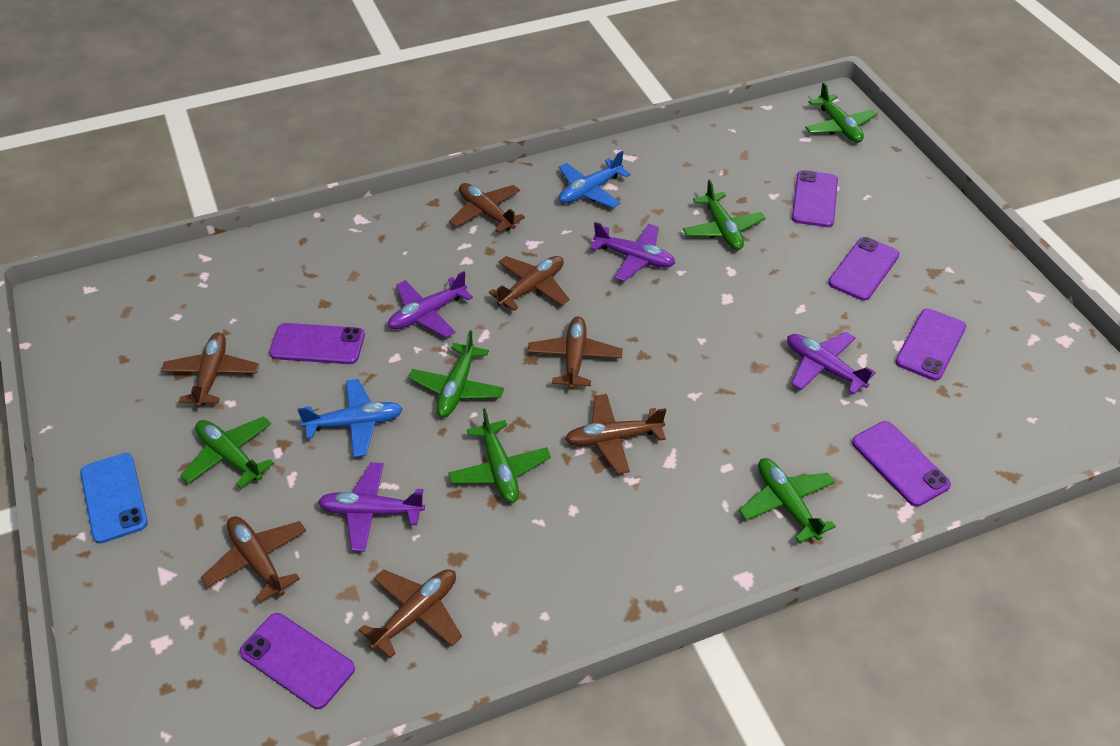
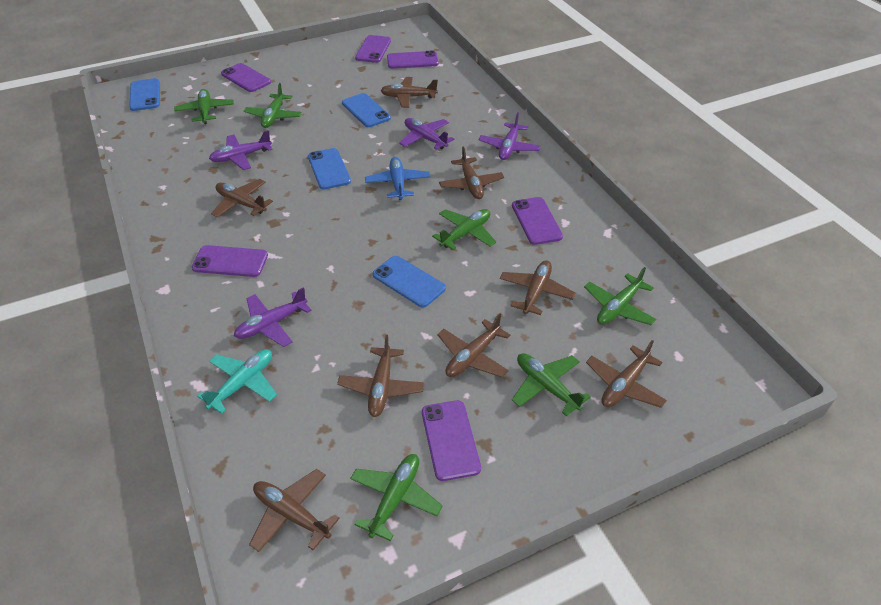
blue phone: [80,453,148,543] = 1 -> [129,78,160,111] [308,148,351,190] [342,93,391,127] [373,256,446,307] = 4
blue plane: [298,379,403,457] [559,151,631,208] = 2 -> [365,157,430,200] = 1
brown plane: [161,332,259,408] [201,516,306,603] [359,569,462,658] [449,183,525,233] [489,256,569,311] [528,316,623,390] [565,394,666,474] = 7 -> [211,179,273,218] [249,469,340,552] [337,335,424,417] [381,77,438,108] [437,313,510,377] [439,147,504,199] [500,260,576,315] [586,340,667,408] = 8
turquoise plane: none = 0 -> [197,349,277,414] = 1

